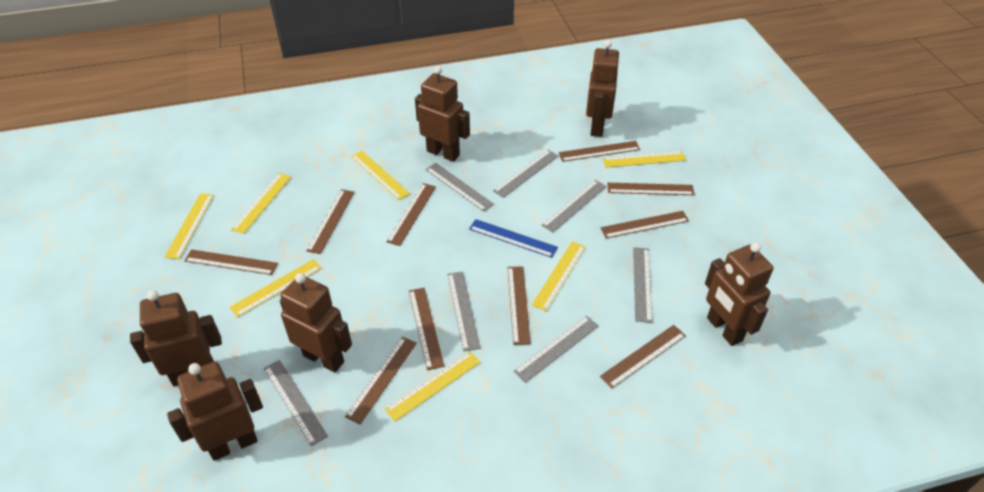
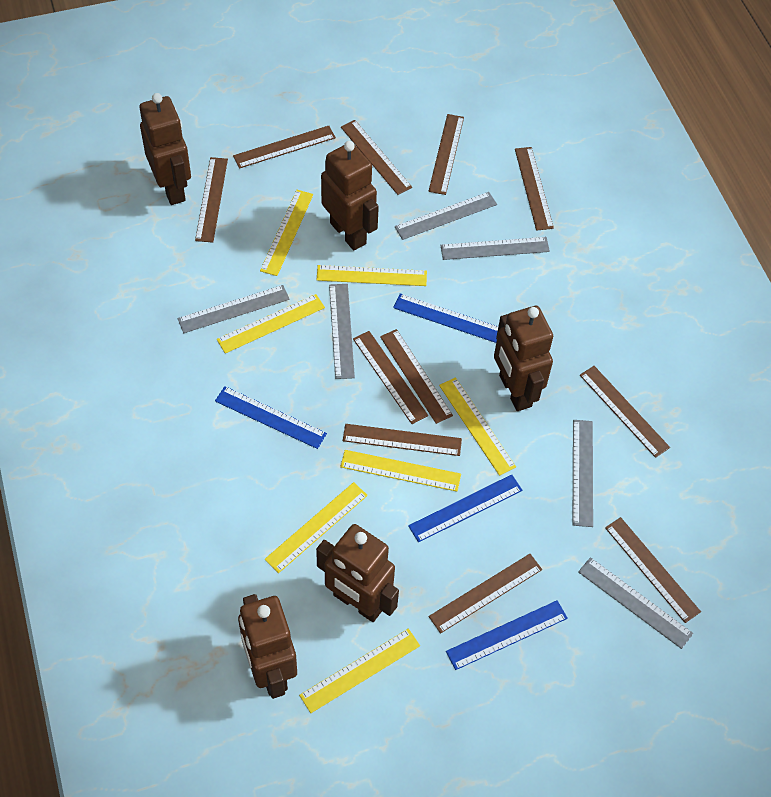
blue ruler: [469,219,558,258] = 1 -> [215,386,327,449] [393,293,498,343] [408,475,522,542] [446,600,568,670] = 4
brown robot: [130,290,222,386] [167,362,263,461] [280,273,352,372] [415,66,470,162] [586,40,619,137] [705,242,774,346] = 6 -> [139,93,191,205] [238,594,297,699] [316,524,399,622] [321,141,379,250] [494,306,553,411] = 5
brown ruler: [184,249,278,275] [306,189,355,254] [345,337,417,425] [386,183,436,246] [409,288,444,370] [507,266,531,345] [558,141,640,162] [600,211,689,238] [600,325,686,389] [607,183,695,195] = 10 -> [195,157,228,243] [233,126,336,169] [341,120,412,195] [343,424,462,456] [353,331,428,424] [380,329,453,424] [428,114,464,195] [429,554,542,633] [515,147,554,231] [580,366,670,458] [605,517,701,623] = 11
grey ruler: [263,360,328,446] [425,163,494,212] [447,271,480,351] [493,150,558,198] [513,316,599,383] [541,180,607,233] [633,247,652,323] = 7 -> [178,285,290,333] [329,284,355,379] [395,192,497,240] [440,237,550,260] [573,420,593,527] [578,557,693,649] = 6

